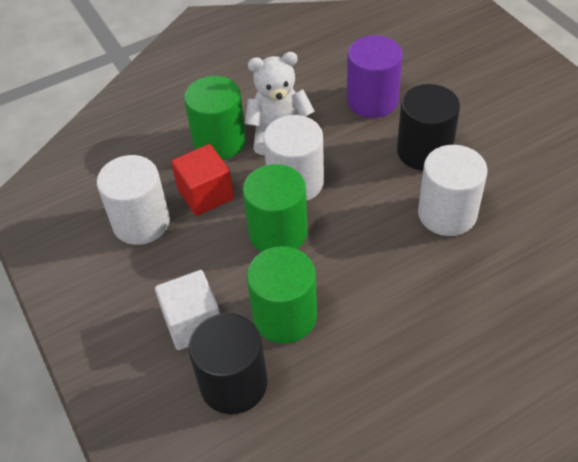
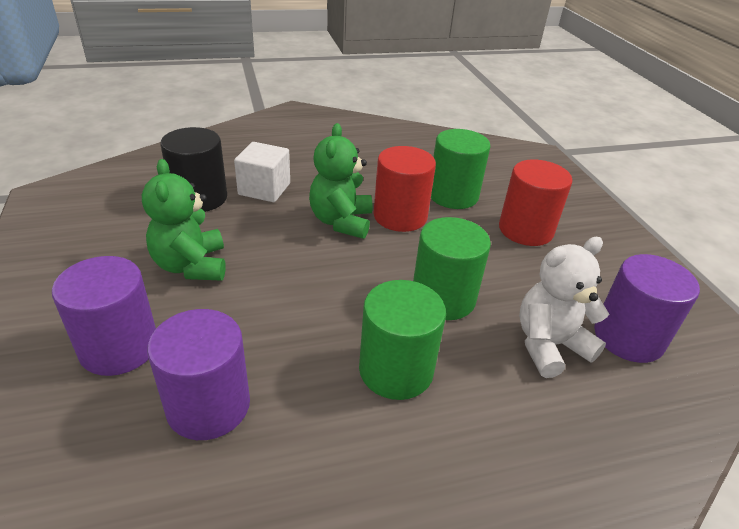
black cylinder: [189,313,267,414] [397,84,460,171] = 2 -> [160,127,227,212] = 1
green teddy bear: none = 0 -> [142,159,226,281] [309,123,373,239] = 2
purple cylinder: [347,35,403,118] = 1 -> [52,256,156,376] [147,309,250,440] [594,254,700,363] = 3
red cube: [171,144,234,216] = 1 -> none = 0
red cylinder: none = 0 -> [373,146,436,232] [499,159,572,246] = 2
white cylinder: [97,155,170,245] [263,115,324,201] [418,145,488,236] = 3 -> none = 0

